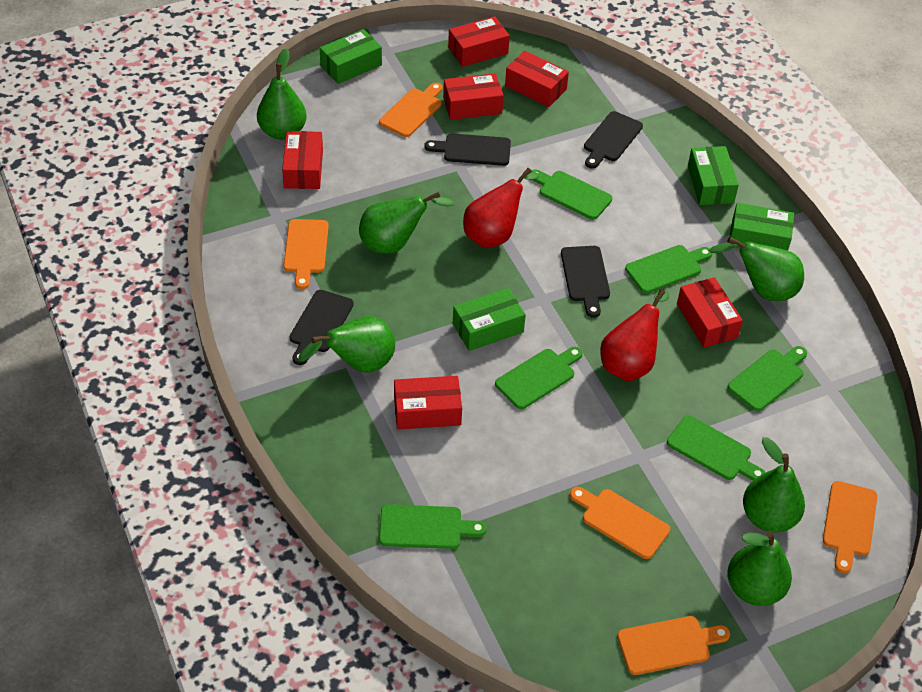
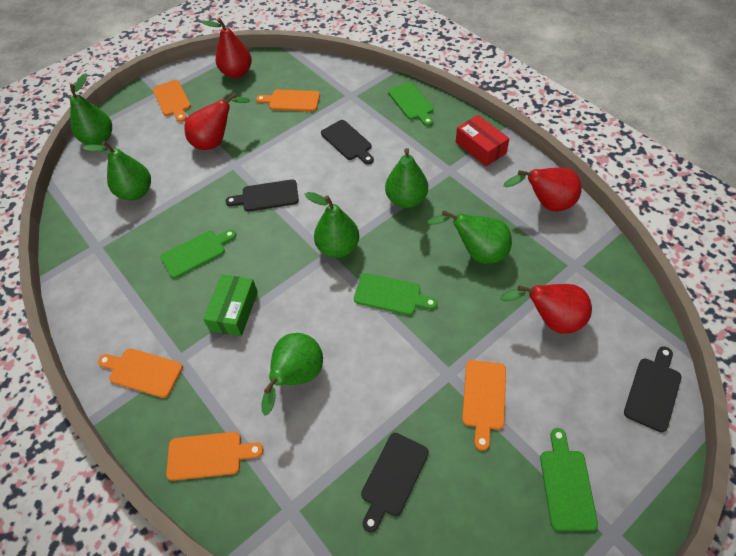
green box: [319,29,382,84] [453,288,526,351] [688,146,739,205] [730,203,794,251] = 4 -> [203,274,258,336] = 1
green cutting board: [379,504,487,549] [495,347,583,409] [531,169,612,220] [625,245,712,293] [667,416,766,480] [727,346,807,411] = 6 -> [160,229,236,278] [354,273,437,315] [388,82,434,126] [540,428,598,531] = 4
red box: [282,131,323,189] [394,376,462,430] [443,73,504,120] [448,16,510,67] [505,51,569,107] [677,277,743,348] = 6 -> [456,115,510,166] = 1
red pear: [463,168,540,248] [600,289,669,381] = 2 -> [184,93,250,150] [202,18,252,78] [500,284,592,334] [503,168,582,211] = 4

